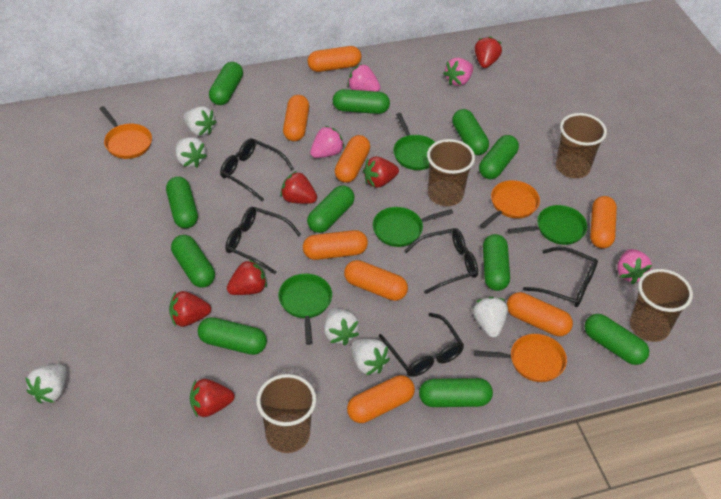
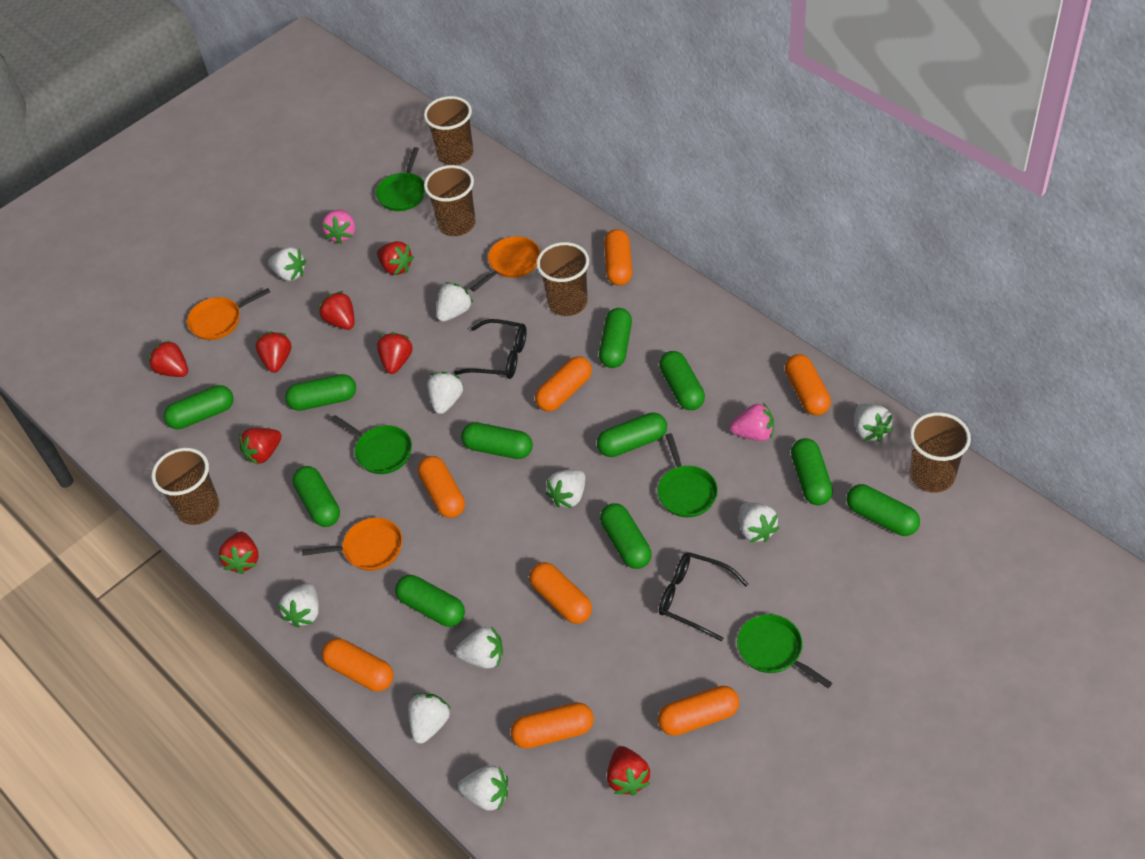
black glasses: [220,138,294,201] [225,207,301,274] [378,313,464,377] [404,228,478,294] [523,247,598,307] = 5 -> [454,319,527,379] [659,552,748,641] = 2
brown cup: [256,374,316,453] [427,139,475,206] [556,113,607,178] [630,269,693,342] = 4 -> [152,448,219,525] [424,96,473,165] [424,165,476,236] [536,242,589,316] [910,412,971,493] = 5
pink strawberry: [310,126,345,158] [347,64,380,92] [443,58,473,86] [617,249,652,284] = 4 -> [322,210,355,244] [730,403,774,441] = 2
red strawberry: [169,291,211,327] [190,379,235,418] [227,259,267,295] [280,171,317,204] [363,156,399,188] [475,36,502,68] = 6 -> [148,340,188,377] [219,532,259,574] [239,428,282,465] [256,332,291,373] [319,291,354,330] [377,241,414,275] [377,332,413,374] [607,746,651,796] = 8
white strawberry: [25,364,67,403] [175,137,207,167] [183,106,216,136] [324,308,359,345] [351,339,390,375] [473,297,508,338] = 6 -> [268,247,306,281] [278,583,319,628] [408,693,450,744] [427,372,463,414] [436,282,473,322] [455,626,503,668] [458,766,508,811] [546,470,585,508] [739,502,779,542] [855,403,893,442] = 10

